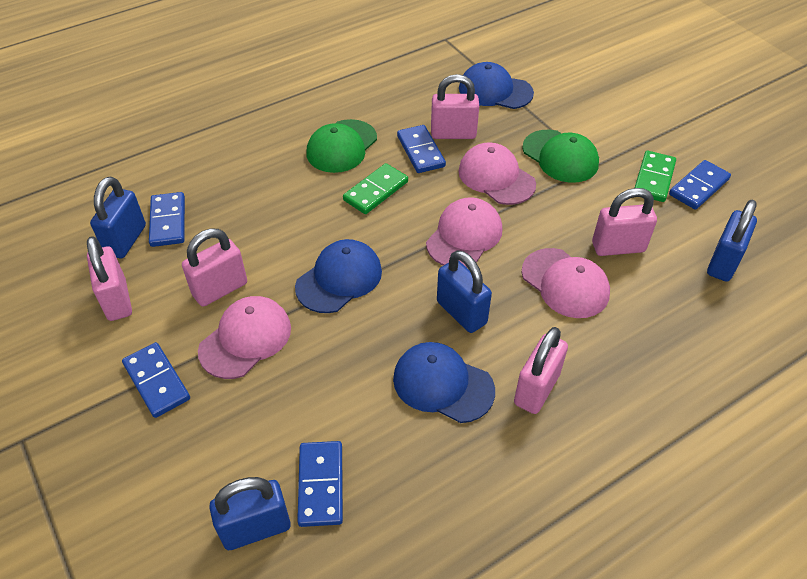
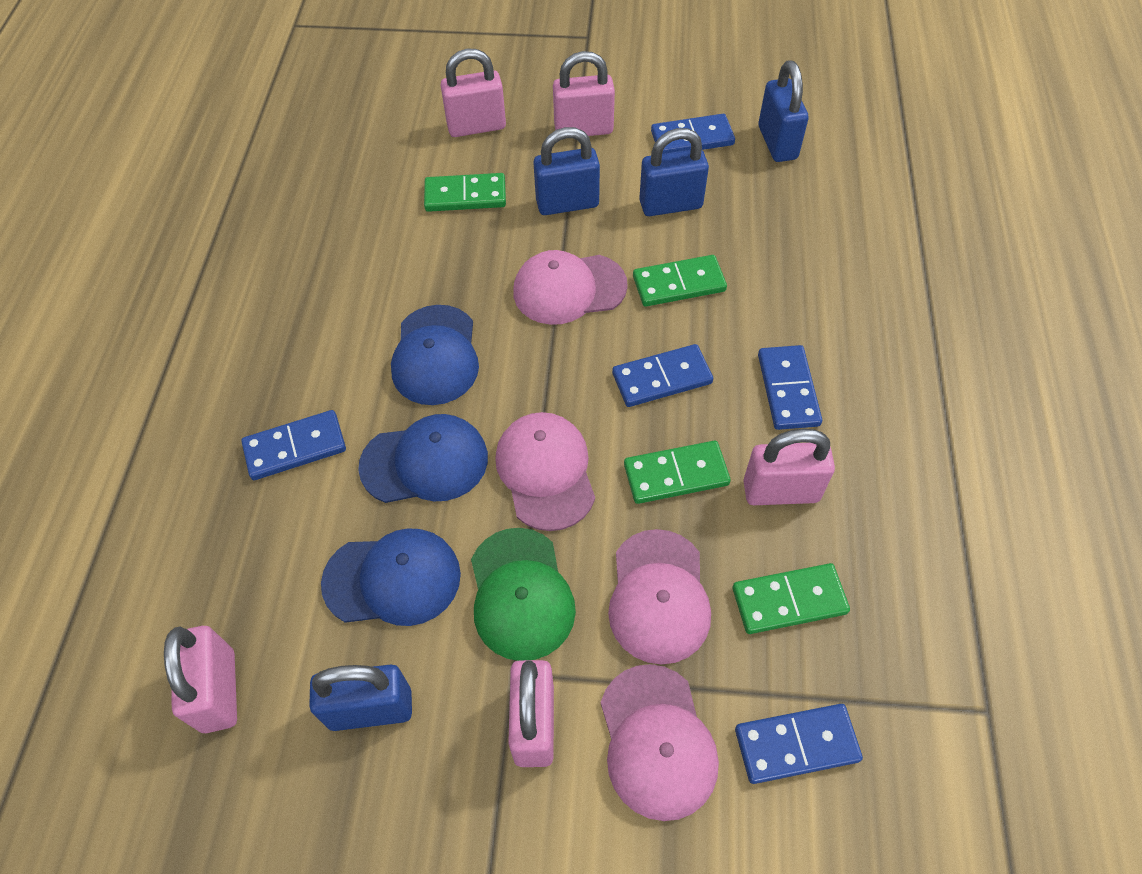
green cap: [307,119,377,173] [522,130,599,183] = 2 -> [471,528,576,661] = 1
green domino: [343,163,408,214] [635,151,676,202] = 2 -> [424,173,506,212] [624,441,731,504] [633,255,727,307] [732,563,850,634] = 4

